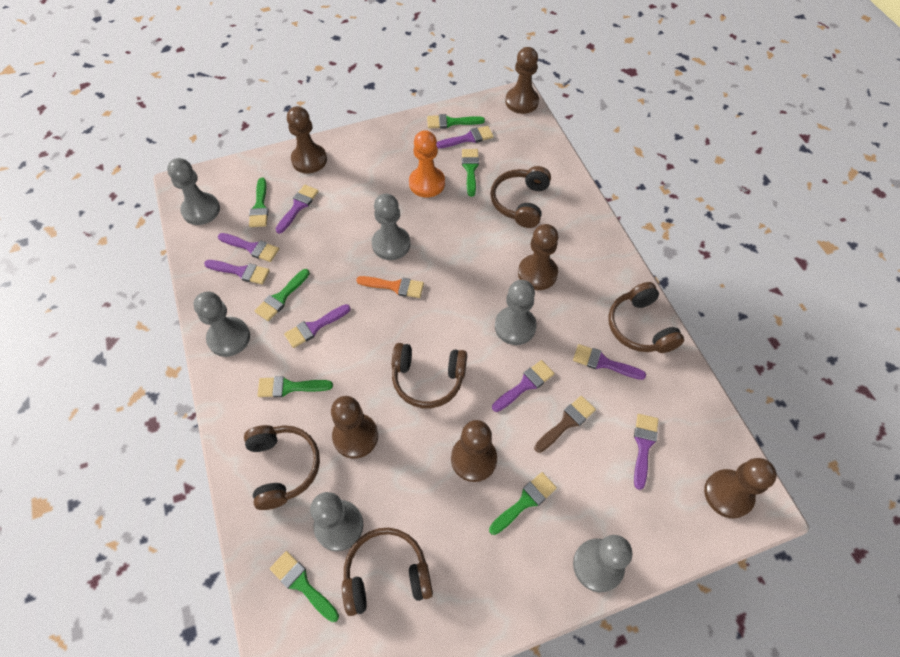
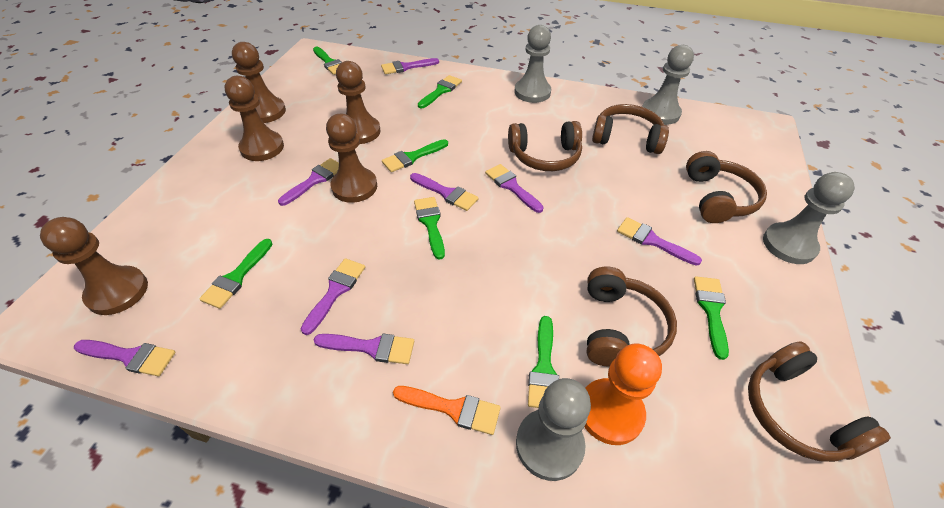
brown brush: [534,396,596,453] = 1 -> none = 0
brown pawn: [287,106,327,174] [331,396,378,459] [451,420,497,482] [505,47,539,114] [518,224,558,290] [704,458,777,518] = 6 -> [40,217,148,315] [224,76,284,161] [232,42,286,123] [326,114,377,203] [336,61,381,144] = 5
grey pawn: [167,158,220,225] [193,291,250,357] [310,492,363,551] [372,194,411,260] [495,280,537,345] [573,535,632,592] = 6 -> [514,25,551,103] [516,378,591,481] [642,45,694,125] [763,172,855,264] = 4

